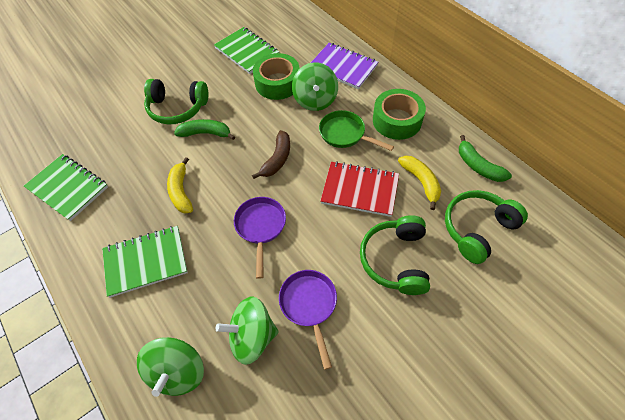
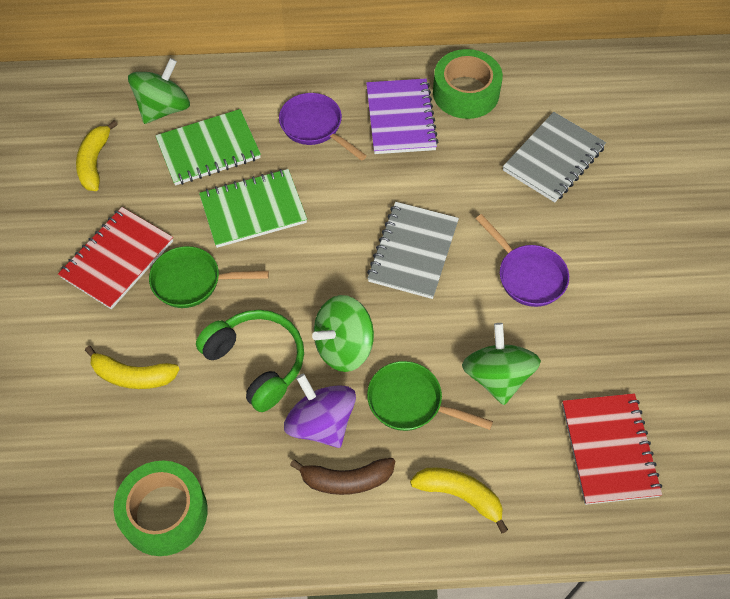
green banana: [174,119,235,140] [459,135,512,182] = 2 -> none = 0
green headphones: [144,79,209,124] [360,215,430,295] [445,190,528,264] = 3 -> [196,310,304,412] = 1
green notebook: [24,154,108,221] [102,226,188,298] [214,27,279,74] = 3 -> [155,109,261,186] [199,169,307,248] = 2
green pan: [319,110,394,151] = 1 -> [149,246,269,308] [367,361,493,431] = 2
grey notebook: none = 0 -> [367,202,459,299] [503,112,606,202] = 2
purple spinning top: none = 0 -> [284,374,356,448] = 1
red notebook: [320,161,399,217] = 1 -> [58,207,173,309] [562,393,662,505] = 2
yellow banana: [167,157,193,214] [398,156,441,210] = 2 -> [76,120,118,191] [85,346,180,389] [410,468,508,533] = 3

